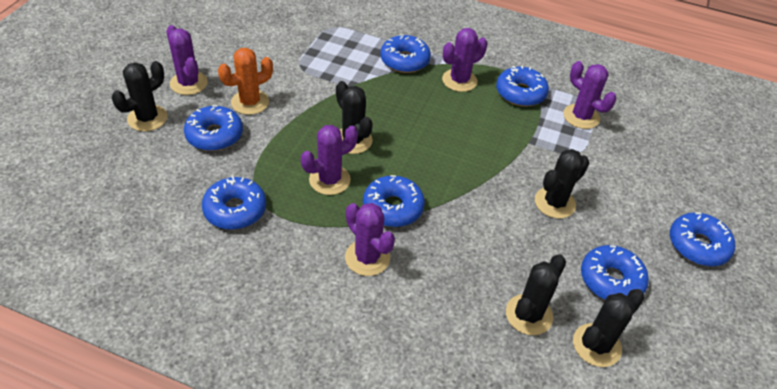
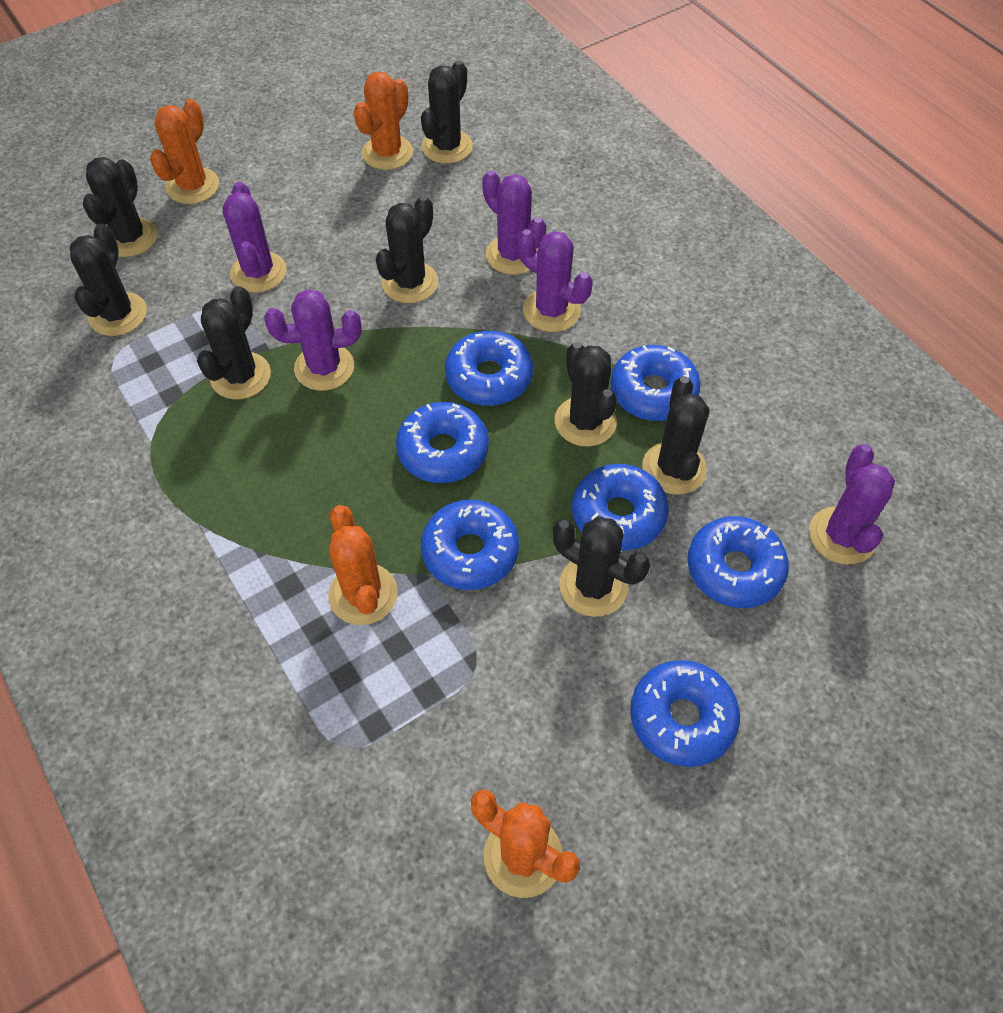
black cactus: [112,61,167,131] [336,81,373,154] [506,254,566,335] [535,149,589,219] [573,289,644,367] = 5 -> [70,223,147,336] [83,157,158,257] [197,286,271,399] [376,195,438,303] [421,60,473,164] [553,517,650,617] [555,342,617,447] [642,376,709,495] = 8
orange cactus: [218,48,273,115] = 1 -> [150,99,219,204] [328,505,398,625] [354,72,413,170] [471,789,580,898] = 4

